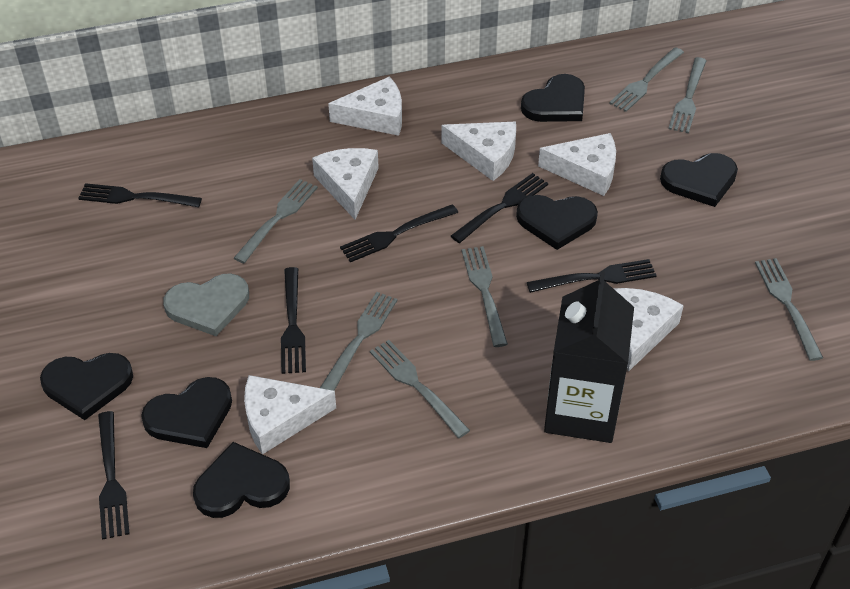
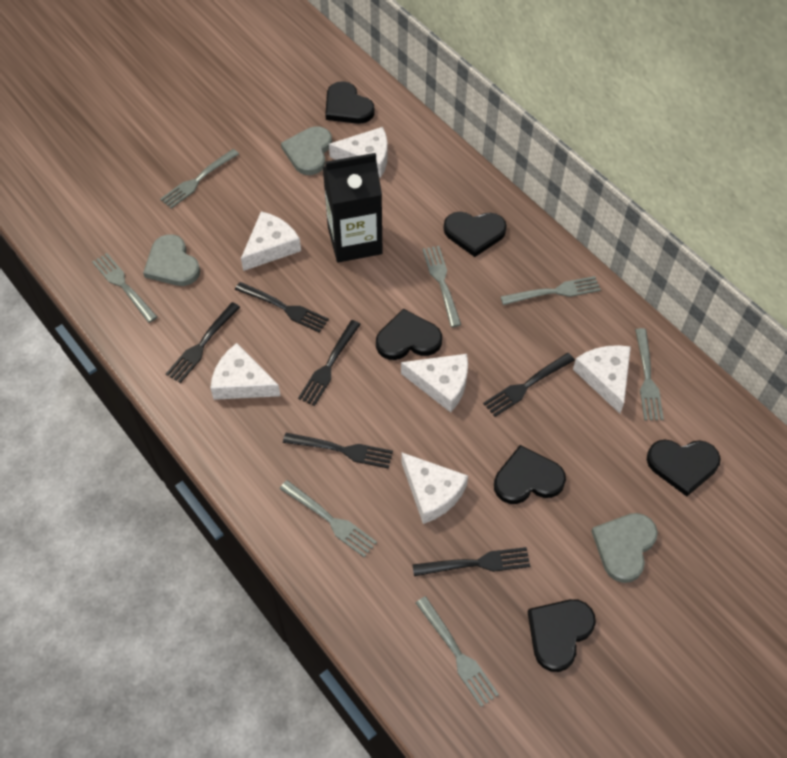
grey heart: [163,273,249,336] = 1 -> [143,234,200,286] [281,127,332,175] [591,513,658,583] = 3

